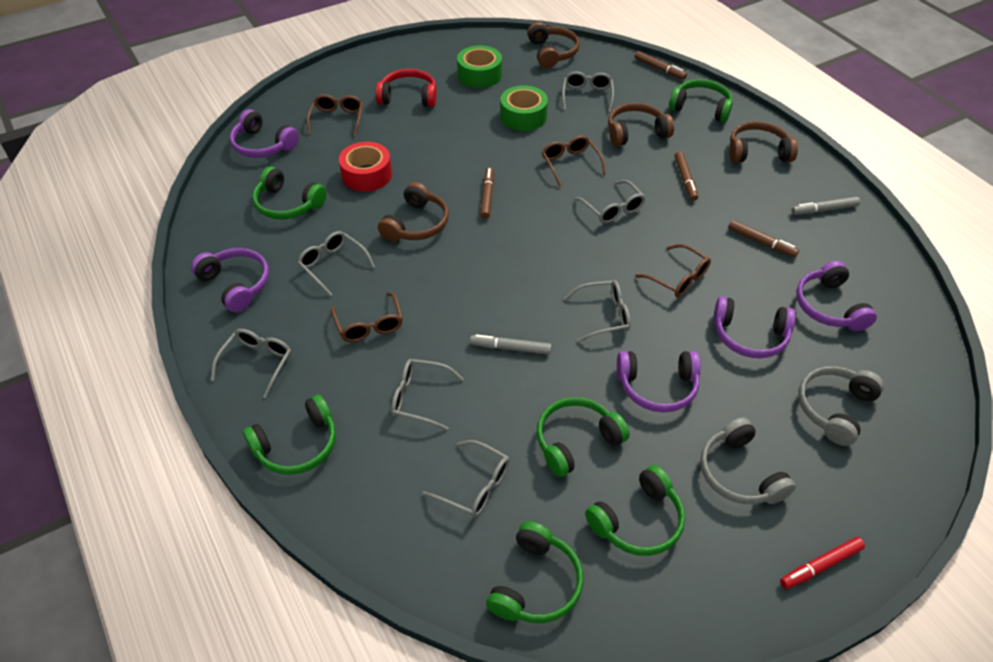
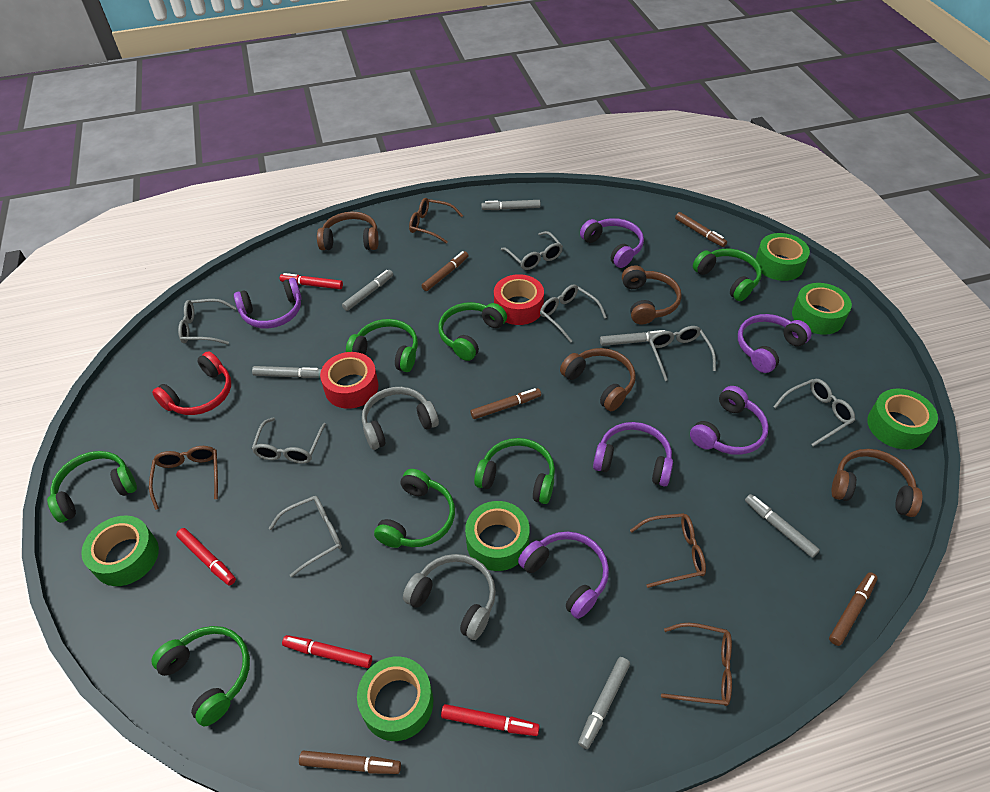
brown marker: [480,168,494,219] [635,51,687,80] [675,151,698,201] [728,220,799,257] = 4 -> [299,751,401,774] [422,251,469,291] [470,388,541,419] [675,212,727,247] [829,572,878,646] = 5
green headphones: [243,395,336,475] [253,167,327,220] [486,521,584,623] [537,397,630,477] [585,465,685,556] [669,79,733,122] = 6 -> [47,451,137,523] [152,626,250,726] [346,319,418,372] [374,469,455,548] [438,302,507,361] [474,438,555,504] [693,249,762,301] = 7
green tape: [457,45,502,88] [500,85,548,131] = 2 -> [81,516,159,586] [357,657,433,741] [465,501,530,571] [756,233,810,281] [792,283,852,335] [867,389,938,449] = 6
grey marker: [470,334,551,354] [791,197,860,215] = 2 -> [252,366,321,378] [342,270,393,311] [481,200,540,210] [578,657,630,749] [600,330,665,346] [745,494,820,558] = 6
purple headphones: [191,248,269,312] [230,109,299,158] [617,351,701,412] [713,296,796,358] [796,261,877,331] = 5 -> [234,278,302,328] [518,532,609,619] [580,218,644,268] [593,422,673,486] [690,386,769,455] [738,314,812,373] = 6
red marker: [780,537,865,589] = 1 -> [176,528,236,585] [280,273,343,289] [282,635,372,668] [441,704,540,736] = 4
red tape: [339,142,392,192] = 1 -> [320,352,379,409] [494,274,544,325] = 2

